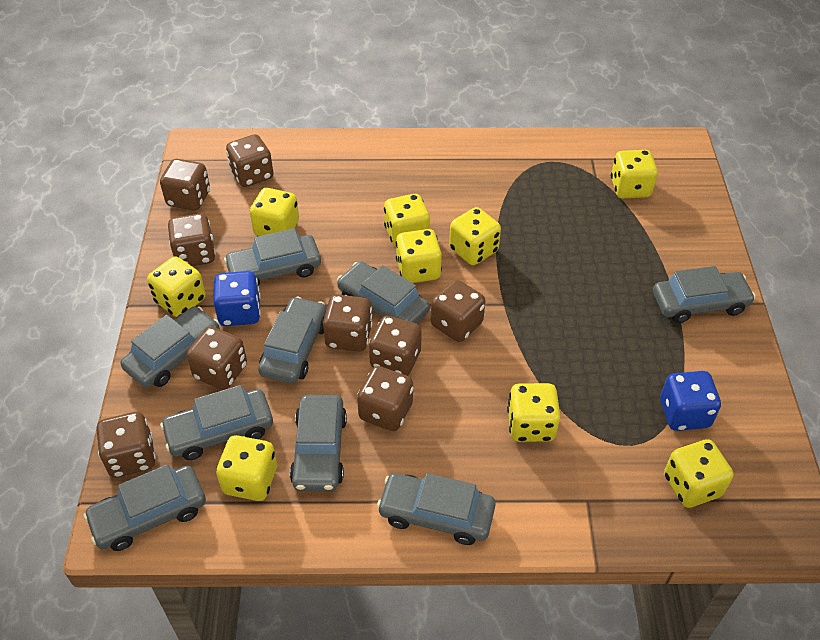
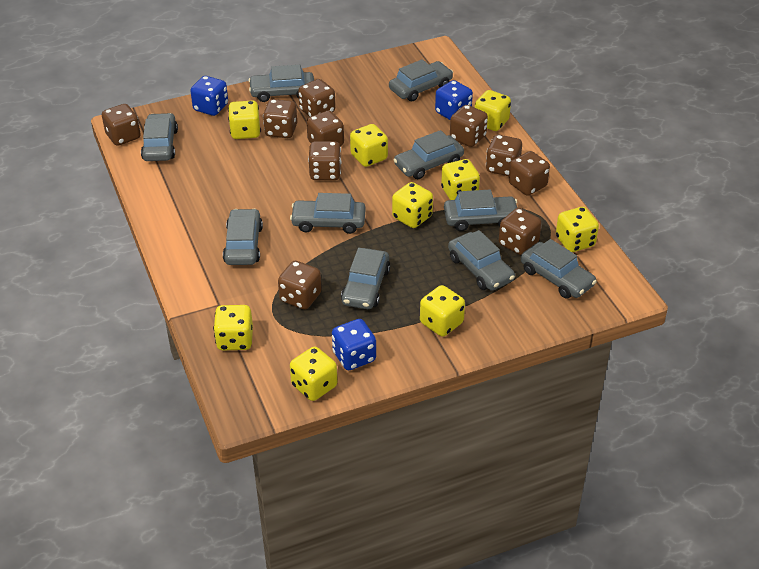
blue dice: [213,271,261,326] [660,371,721,431] = 2 -> [190,76,228,116] [332,319,376,370] [435,80,473,120] = 3
brown dice: [96,412,156,477] [160,159,210,210] [168,213,216,266] [186,326,247,390] [226,134,273,187] [323,294,373,352] [357,366,413,431] [369,315,422,376] [431,280,485,342] = 9 -> [102,104,141,146] [263,99,297,138] [278,261,322,310] [298,79,335,117] [307,111,344,146] [308,141,341,180] [450,105,488,147] [486,135,522,176] [499,208,542,255] [509,151,550,196] = 10
grey car: [83,464,206,551] [121,306,220,388] [160,385,273,460] [224,228,321,286] [258,297,327,383] [290,395,347,491] [337,261,430,324] [377,473,496,545] [653,266,755,323] = 9 -> [141,113,178,161] [223,209,263,265] [248,65,314,102] [290,193,366,234] [341,248,390,309] [389,59,453,101] [394,130,464,179] [444,189,517,231] [448,230,515,291] [521,239,597,299] = 10

